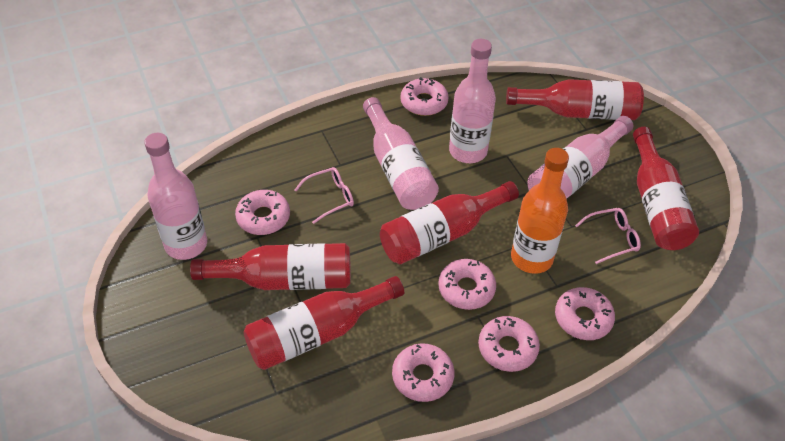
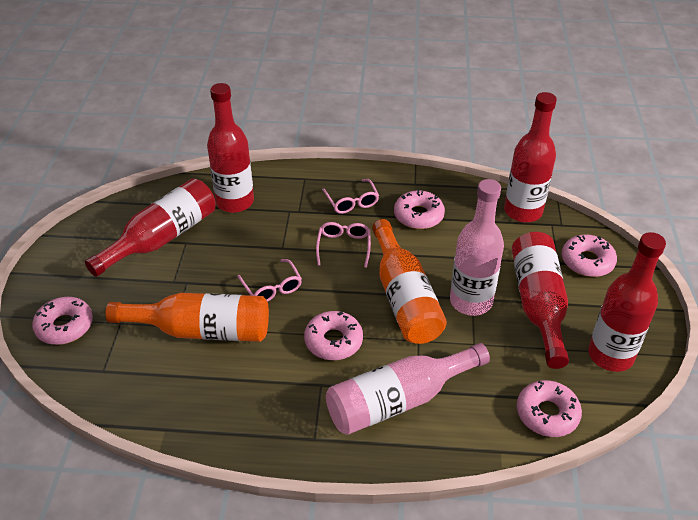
orange bottle: [511,148,569,274] = 1 -> [105,293,269,342] [372,219,447,344] = 2
pink bottle: [144,133,207,260] [363,97,439,210] [449,39,496,163] [527,116,633,199] = 4 -> [326,343,490,435] [450,179,504,316] = 2
pink donut: [235,190,290,235] [392,343,455,402] [400,77,449,116] [438,259,496,310] [478,316,540,372] [555,287,615,340] = 6 -> [32,297,93,345] [304,311,363,360] [394,190,445,229] [517,380,582,437] [562,235,617,277] = 5
pink glasses: [295,167,354,224] [575,208,641,264] = 2 -> [237,259,302,302] [316,222,371,268] [322,179,379,214] = 3

